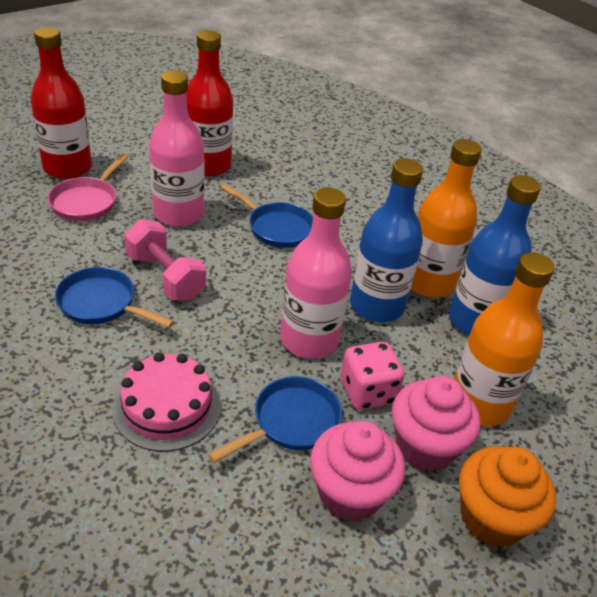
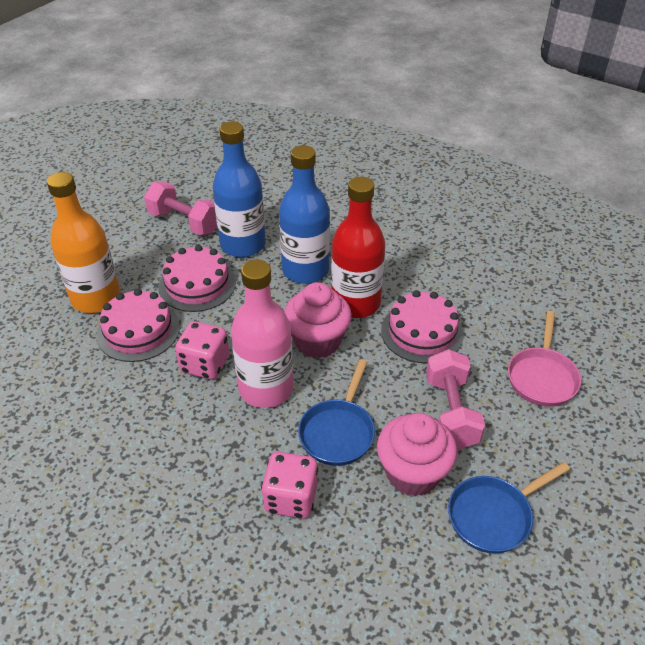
blue pan: [55,267,174,328] [208,376,342,463] [221,184,313,248] = 3 -> [298,359,375,466] [448,462,570,554] = 2
orange bottle: [411,139,482,298] [454,252,555,426] = 2 -> [47,172,120,313] = 1
orange cupcake: [459,447,556,548] = 1 -> none = 0
pink bottle: [149,71,204,227] [280,188,352,359] = 2 -> [231,260,293,408] = 1
pink cake: [112,352,221,452] = 1 -> [97,289,180,362] [158,245,236,312] [381,290,463,363] = 3
pink dice: [340,342,404,410] = 1 -> [175,321,229,380] [261,452,318,519] = 2
pink dumbbell: [124,219,206,301] = 1 -> [144,182,217,235] [426,349,485,449] = 2
red bottle: [30,27,92,179] [186,30,233,177] = 2 -> [331,177,385,318] = 1

